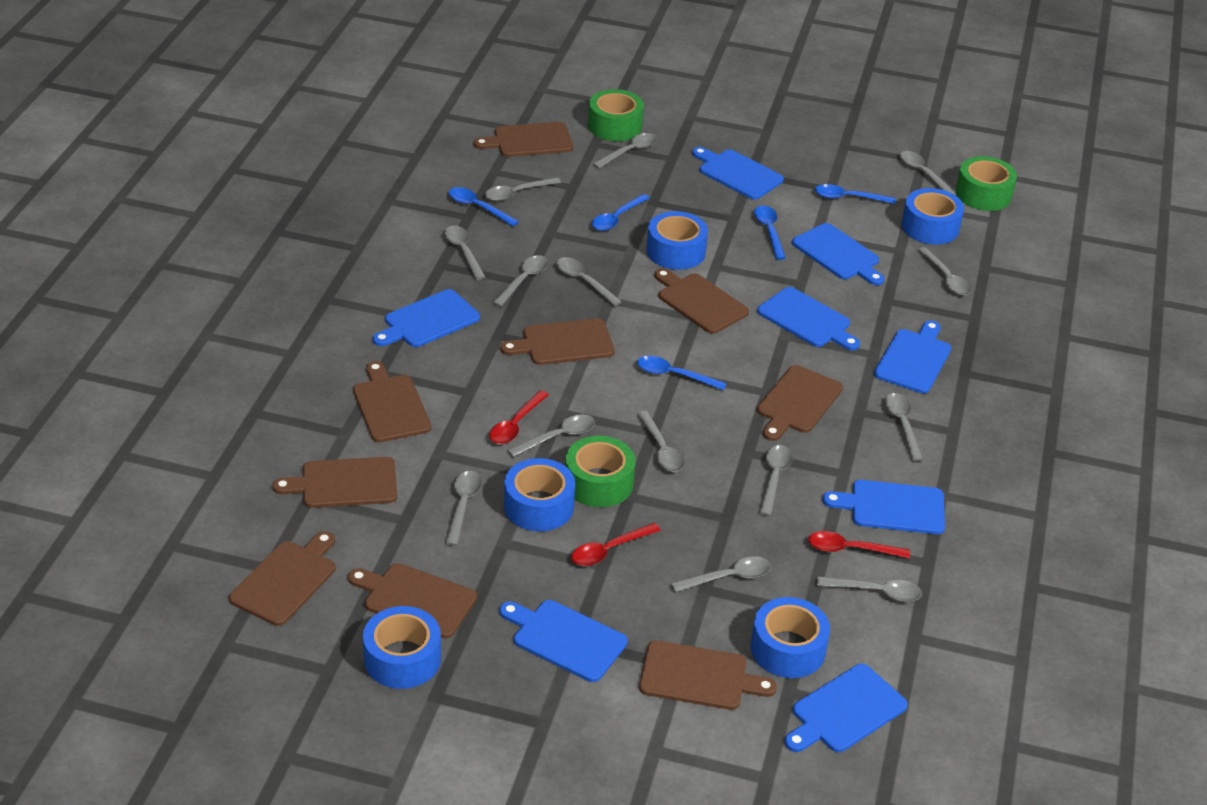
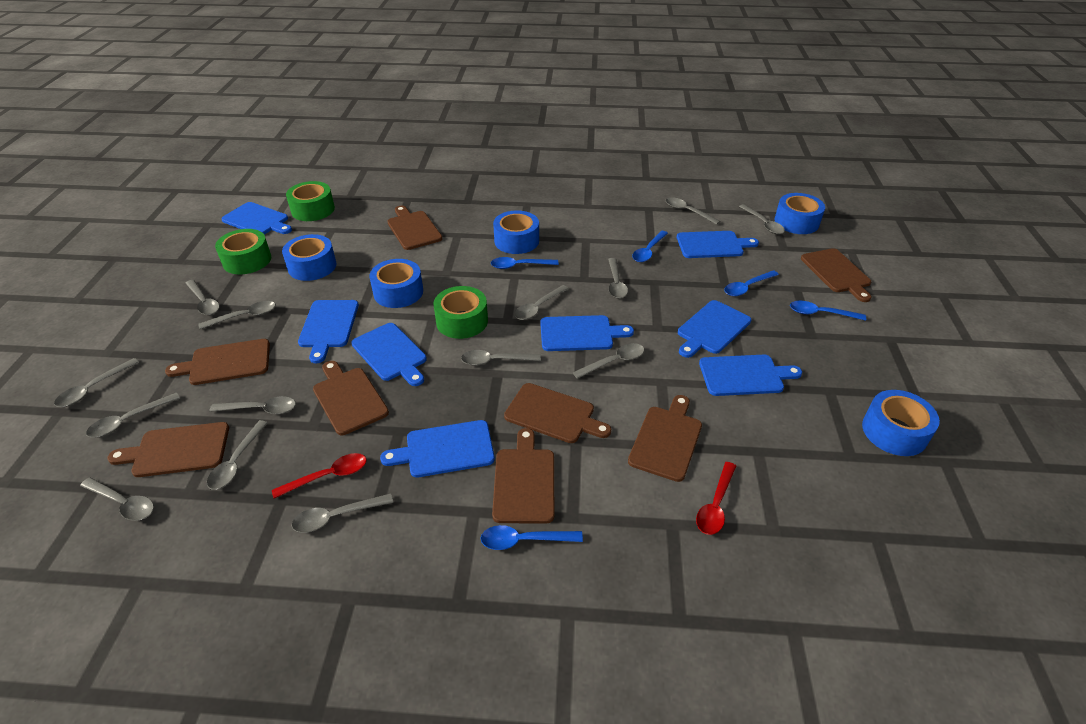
brown cutting board: [229,531,335,626] [272,457,397,508] [348,563,477,638] [353,361,431,442] [474,122,573,157] [500,318,615,365] [639,640,777,710] [654,268,749,334] [757,365,843,441] = 9 -> [107,422,229,477] [165,339,270,385] [313,361,389,435] [387,206,442,250] [492,428,554,524] [504,383,611,443] [628,395,702,482] [801,248,872,302] = 8
red spoon: [489,390,549,444] [571,523,661,566] [808,531,910,559] = 3 -> [272,453,367,498] [696,462,736,535] = 2

